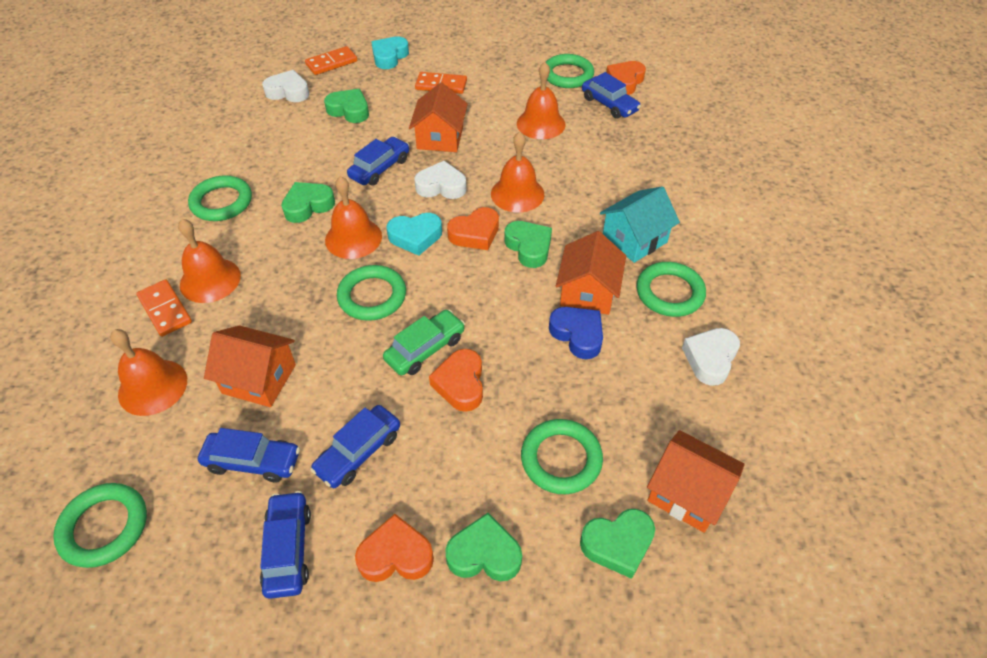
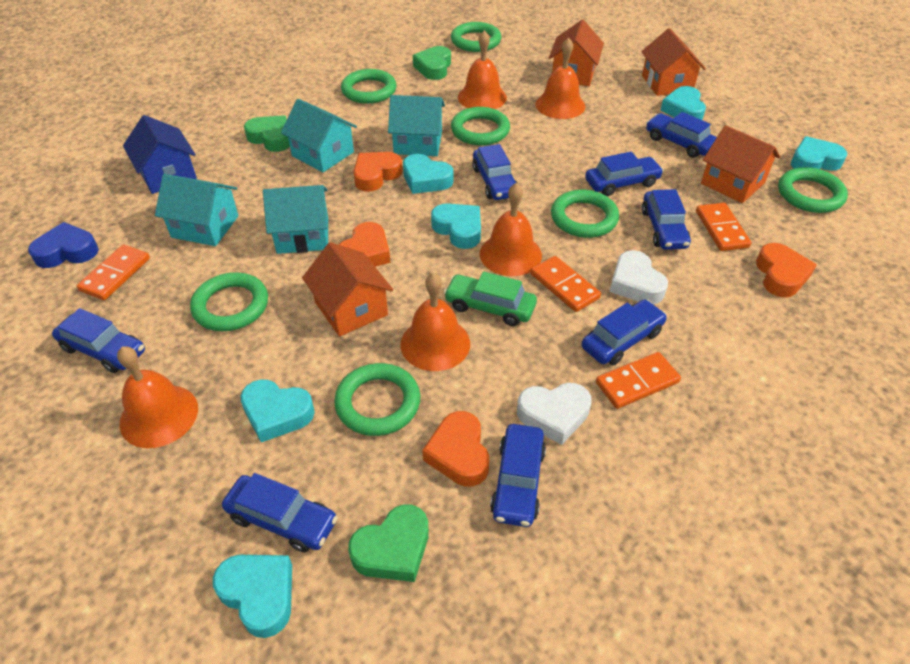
blue car: [198,428,300,483] [260,491,311,599] [310,405,400,488] [347,137,409,186] [582,72,641,119] = 5 -> [52,308,145,373] [222,473,338,552] [472,144,518,200] [490,424,546,527] [582,299,667,365] [585,152,664,196] [642,189,691,250] [646,112,717,158] = 8
blue house: none = 0 -> [123,115,197,194] = 1
green heart: [281,182,335,223] [324,89,369,123] [445,513,522,581] [504,221,552,268] [580,509,655,579] = 5 -> [244,115,290,152] [348,504,429,582] [413,46,451,80] = 3
green ring: [53,483,147,568] [188,175,252,221] [337,265,406,321] [521,419,603,494] [546,54,594,88] [636,262,706,317] = 6 -> [190,272,268,331] [334,363,420,436] [341,69,396,104] [451,22,501,52] [451,107,510,145] [551,190,619,238] [778,167,848,213] = 7
orange domino: [136,279,192,337] [305,46,357,75] [415,72,467,94] = 3 -> [77,244,150,300] [531,256,601,312] [596,352,681,409] [696,203,751,251] = 4
turquoise heart: [371,36,409,69] [387,213,442,256] = 2 -> [213,555,292,638] [240,379,315,442] [403,154,453,194] [431,203,481,249] [661,86,706,120] [791,136,847,171] = 6
turquoise house: [600,186,680,263] = 1 -> [155,174,239,246] [263,185,328,254] [281,99,357,172] [388,95,445,156] = 4
white heart: [262,70,309,102] [414,161,467,199] [682,328,740,386] = 3 -> [517,383,592,445] [610,250,668,304] = 2

